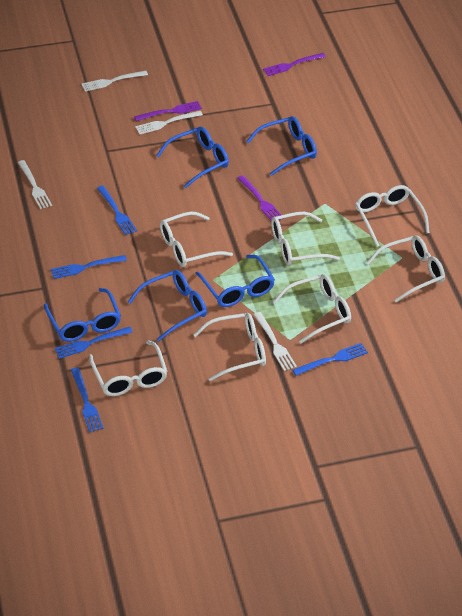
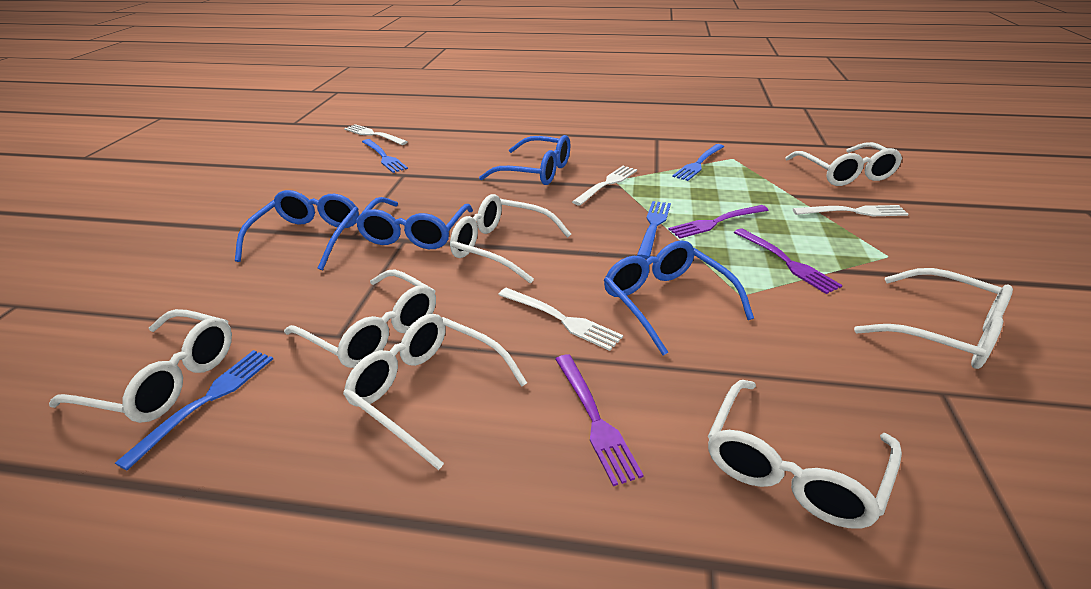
blue fork: [51,255,127,279] [55,327,133,359] [71,368,103,432] [97,186,137,235] [293,343,368,376] = 5 -> [115,350,273,470] [362,139,408,173] [637,201,671,259] [672,144,724,181] = 4
blue glasses: [44,288,121,342] [128,270,207,342] [156,126,229,188] [195,255,275,307] [246,116,317,176] = 5 -> [235,190,359,270] [355,197,473,249] [479,135,570,185] [604,240,754,356] = 4

